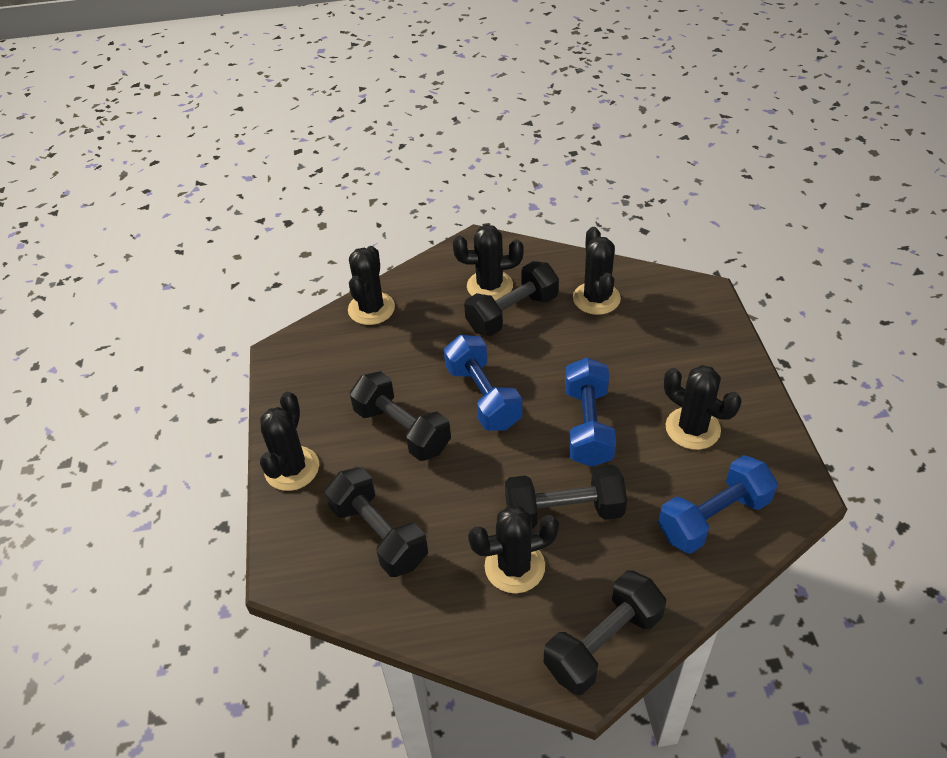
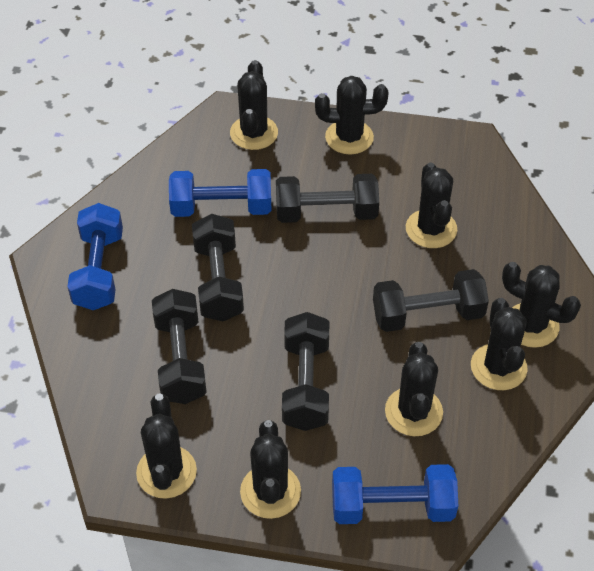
black cactus: [260,392,319,491] [348,246,395,325] [453,225,524,301] [468,506,559,593] [573,227,621,315] [664,365,741,450] = 6 -> [136,394,197,499] [230,60,278,150] [240,420,301,519] [315,76,388,155] [385,342,443,436] [406,163,457,248] [471,298,528,390] [502,262,581,348] = 8

